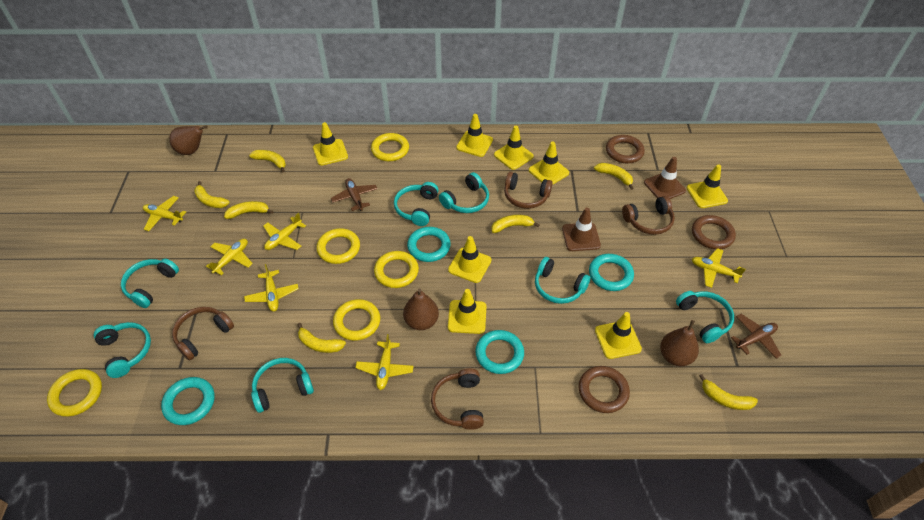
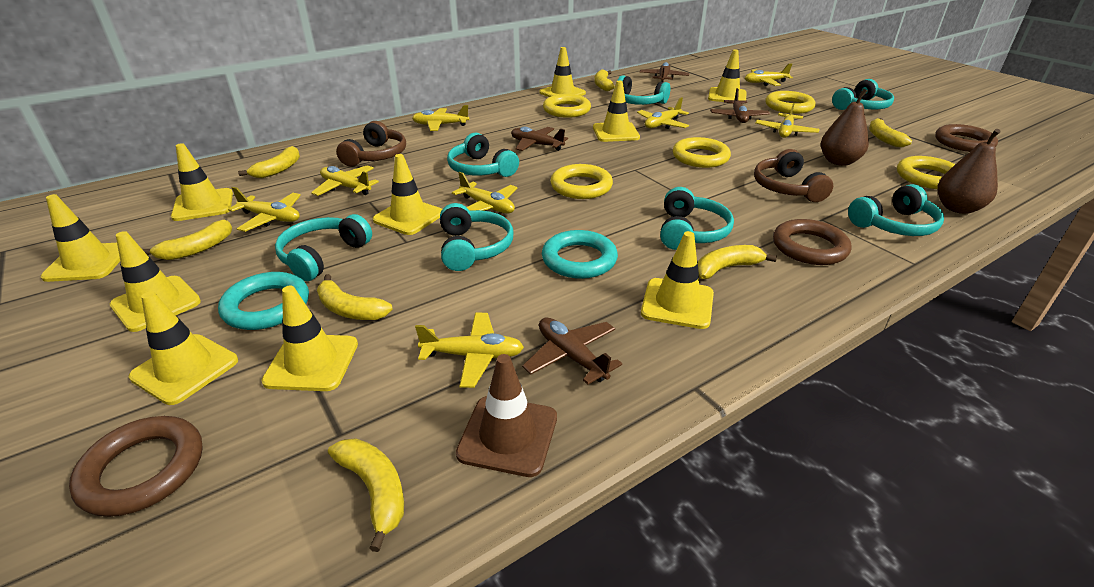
brown headphones: [172,307,234,361] [431,368,484,430] [504,172,553,209] [622,196,675,235] = 4 -> [336,121,406,166] [754,149,833,202] = 2
brown pear: [169,125,208,155] [403,288,439,330] [660,320,699,366] = 3 -> [821,88,869,166] [937,129,1001,214] = 2
brown plane: [331,178,377,211] [731,314,782,359] = 2 -> [511,127,568,151] [522,318,622,385] [640,62,689,82] [710,88,770,123] = 4
brown traffic cone: [562,208,601,251] [644,157,686,199] = 2 -> [456,354,557,477] = 1
turquoise ring: [161,377,215,425] [407,227,451,262] [475,330,524,374] [589,254,634,291] = 4 -> [218,272,309,330] [542,230,618,279] = 2
yellow plane: [143,196,186,231] [206,239,253,275] [244,264,299,312] [263,213,306,250] [355,334,414,390] [692,248,746,288] = 6 -> [228,187,301,232] [311,165,379,196] [412,105,469,131] [415,313,524,388] [452,172,518,214] [637,97,689,129] [745,63,793,86] [755,102,820,138] = 8
yellow traffic cone: [313,122,348,166] [448,236,491,283] [448,289,487,334] [456,114,493,157] [494,126,534,170] [529,142,569,185] [595,312,642,359] [687,164,728,208] = 8 -> [41,194,120,282] [110,231,201,332] [129,291,238,405] [171,143,233,221] [261,286,358,391] [373,154,442,235] [539,47,586,97] [593,81,640,142] [641,231,714,329] [708,49,747,102] = 10

